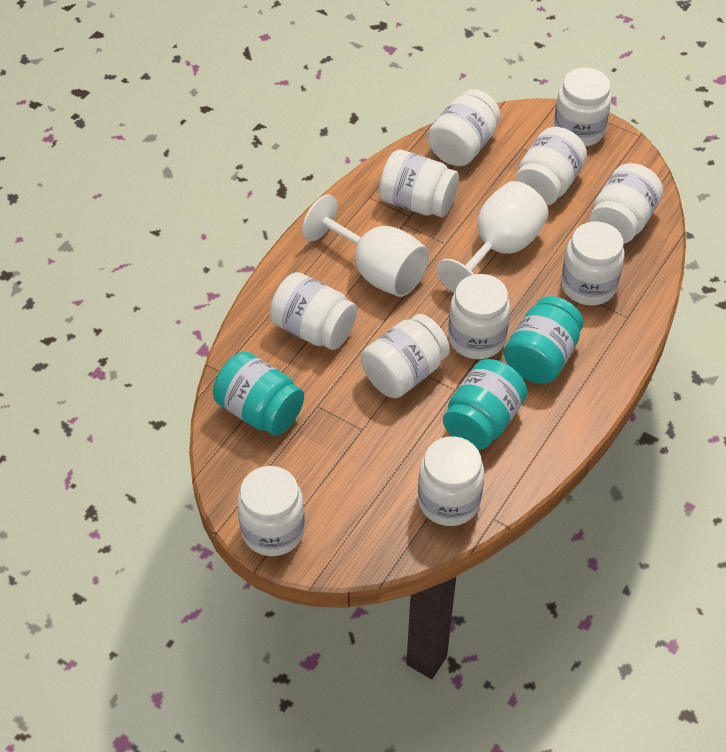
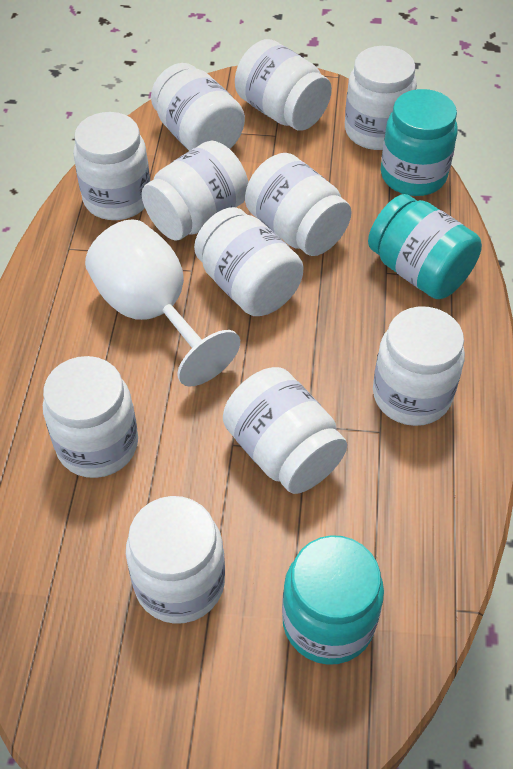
white goblet: [302,195,429,297] [437,181,549,293] = 2 -> [85,219,240,387] = 1

